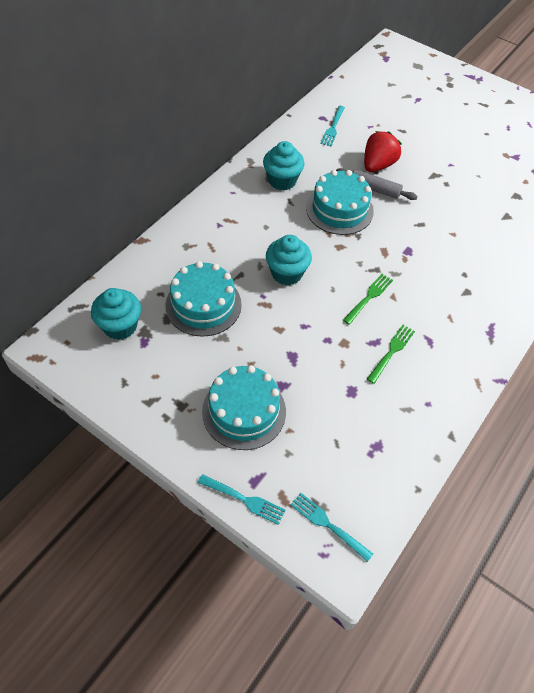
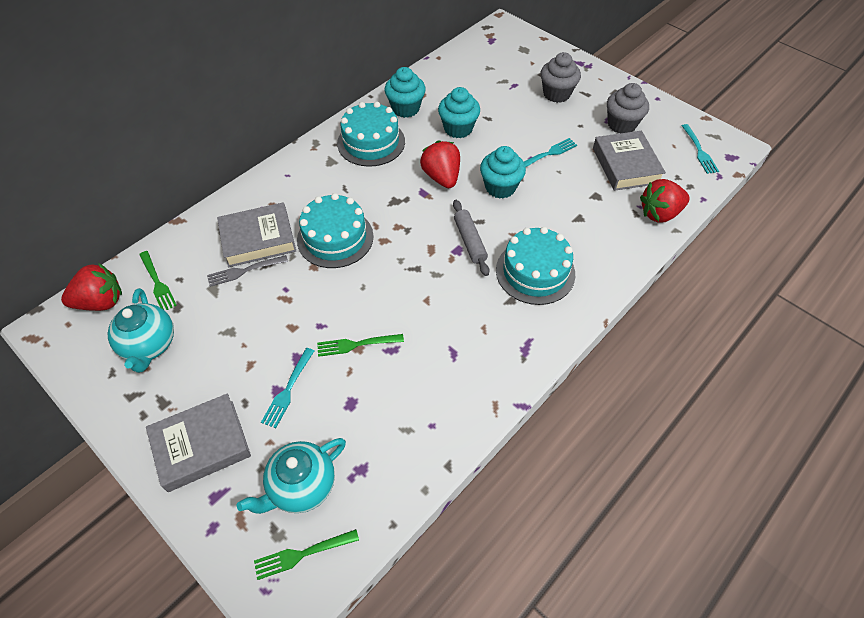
green fork: [343,274,393,325] [367,325,415,384] = 2 -> [139,251,177,310] [254,529,359,580] [317,334,404,357] = 3
grey book: none = 0 -> [146,394,251,492] [217,202,296,267] [593,131,666,191] = 3
grey cupcake: none = 0 -> [540,52,581,103] [607,83,649,133] = 2
grey fork: none = 0 -> [207,255,288,287] = 1
red strawberry: [364,131,402,172] = 1 -> [61,263,122,311] [420,141,460,188] [640,179,690,222] = 3
turquoise teapot: none = 0 -> [108,288,174,373] [236,438,346,514] = 2

